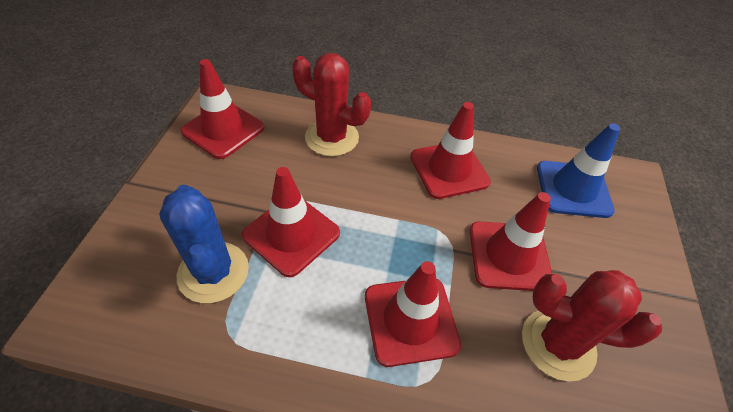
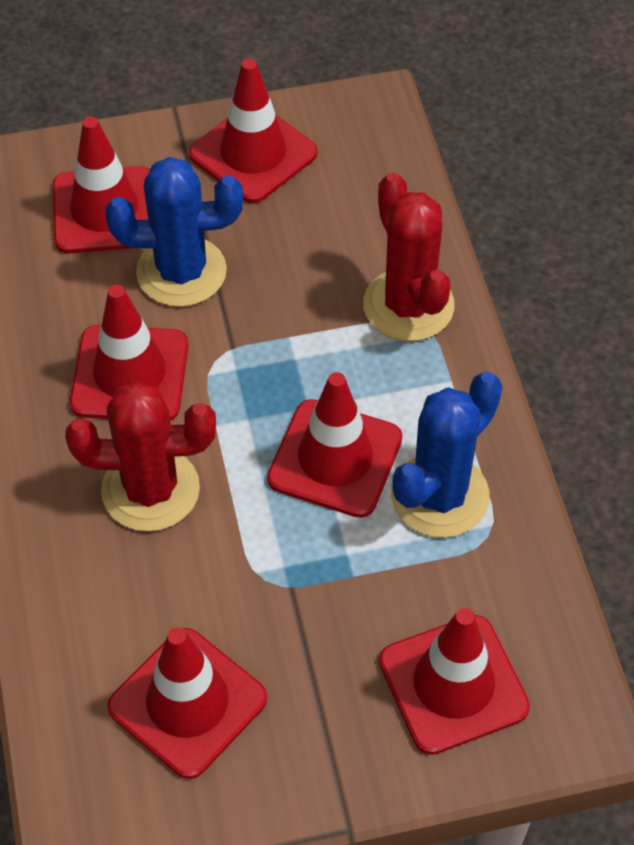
blue cactus: [159,185,249,303] = 1 -> [106,157,243,307] [391,372,502,538] = 2
blue traffic cone: [537,123,620,218] = 1 -> none = 0
red traffic cone: [180,59,264,159] [242,167,340,277] [365,261,461,367] [410,102,491,199] [470,192,552,291] = 5 -> [53,117,150,253] [70,285,189,421] [107,627,267,779] [189,59,318,203] [267,372,403,518] [379,608,530,755] = 6

